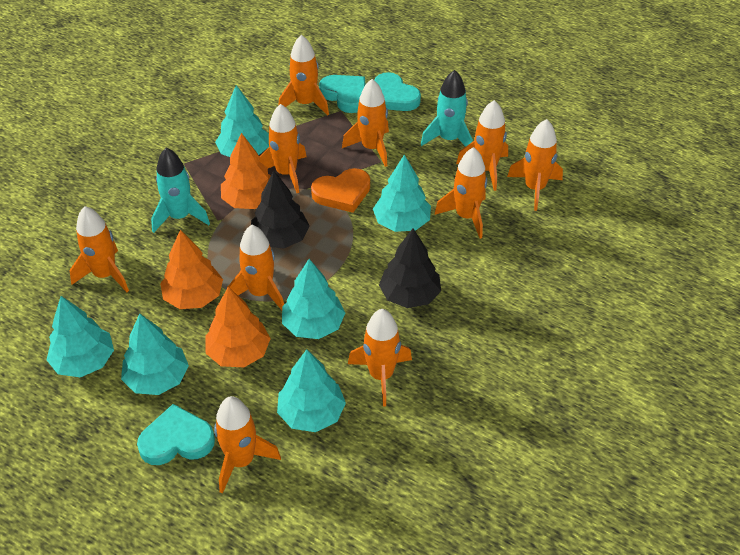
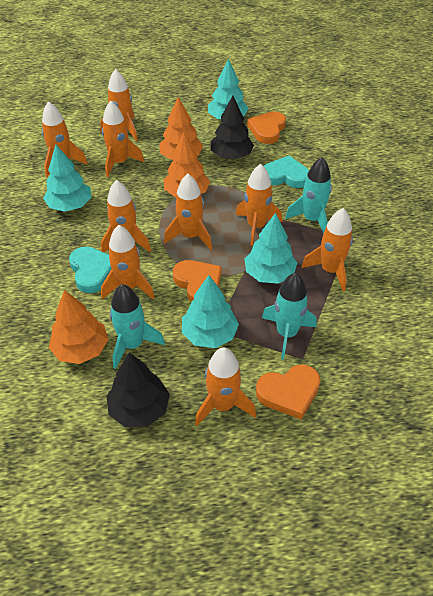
orange heart: [311,168,370,213] = 1 -> [173,260,221,302] [247,111,286,144] [256,364,321,420] = 3
orange rocket: [70,206,129,292] [214,396,281,494] [227,225,284,310] [259,104,307,193] [278,35,329,116] [342,79,389,167] [348,309,412,407] [434,147,487,239] [456,100,508,191] [507,119,563,211] = 10 -> [42,101,88,178] [100,69,138,141] [101,180,151,253] [101,225,155,299] [102,101,144,177] [164,174,212,250] [195,347,256,426] [236,164,282,246] [301,208,353,292] = 9
turquoise heart: [137,404,215,465] [319,75,365,113] [374,72,421,111] = 3 -> [69,247,112,293] [264,156,309,188] = 2
turquoise rocket: [151,148,210,233] [421,70,473,147] = 2 -> [110,284,165,369] [262,273,317,360] [285,157,332,234] = 3
turquoise tree: [46,296,114,377] [121,313,189,395] [215,85,269,157] [277,349,346,432] [282,259,345,339] [373,155,431,232] = 6 -> [43,145,92,212] [182,275,239,348] [208,59,249,119] [244,213,297,284] = 4

